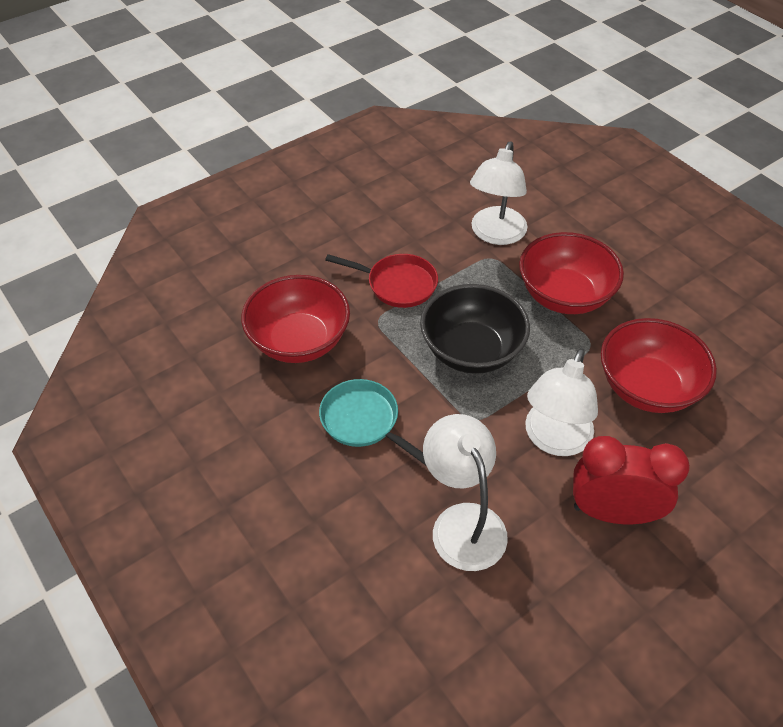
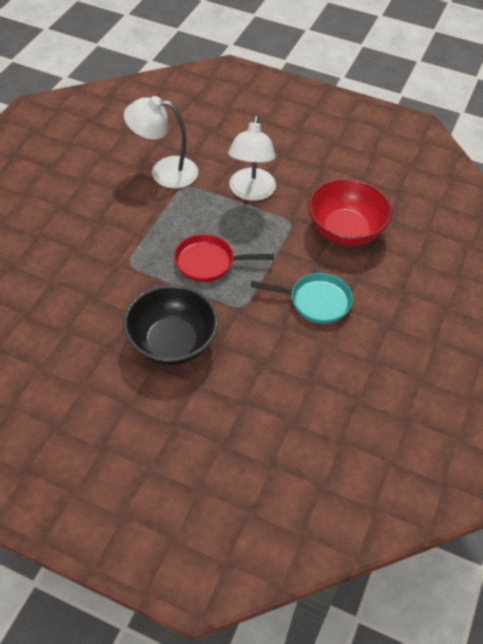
red bowl: [241,275,350,363] [519,232,624,314] [601,318,717,413] = 3 -> [308,179,392,246] = 1
red clock: [573,436,690,524] = 1 -> none = 0
white lamp: [423,414,508,571] [470,141,527,245] [525,348,598,456] = 3 -> [124,96,198,188] [228,116,276,201] = 2

